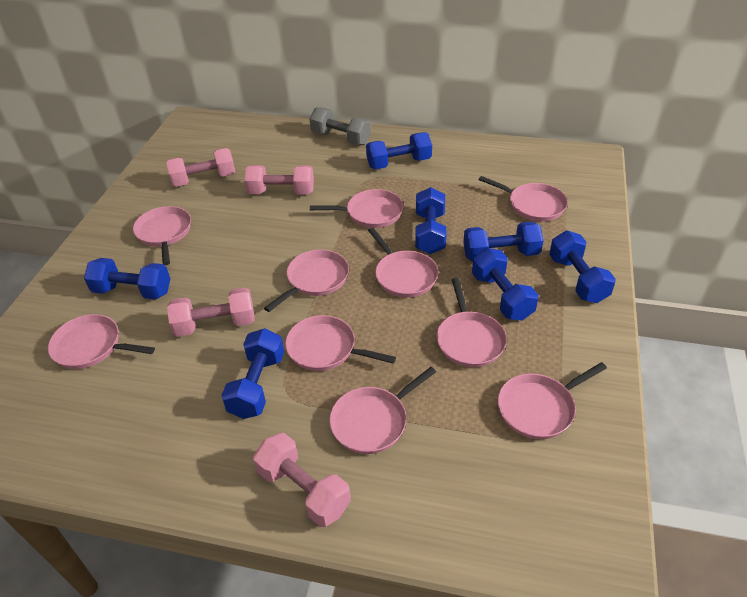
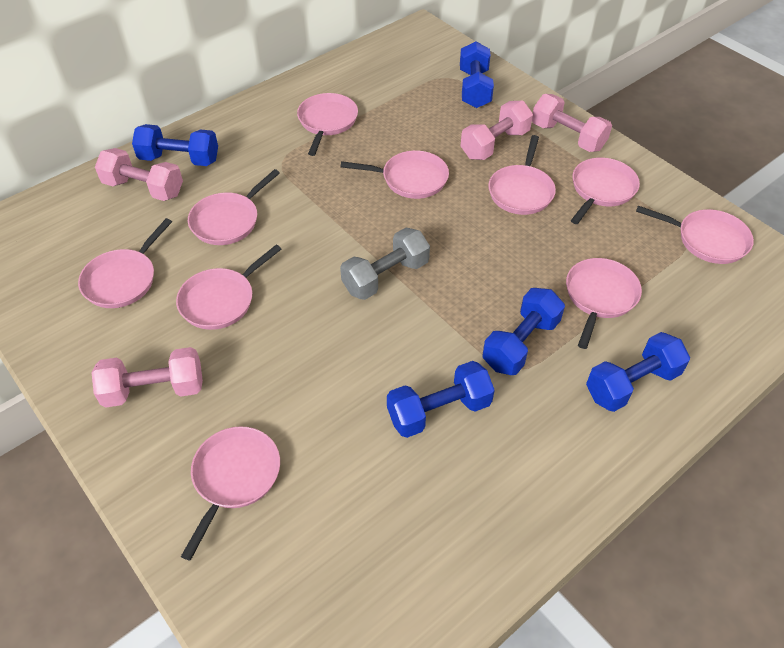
blue dumbbell: [84,258,170,300] [221,328,284,419] [366,132,432,169] [415,187,446,254] [463,222,544,261] [472,248,538,321] [549,231,616,303] = 7 -> [132,124,218,166] [387,361,495,438] [460,41,494,108] [483,288,565,375] [586,332,690,412] = 5

